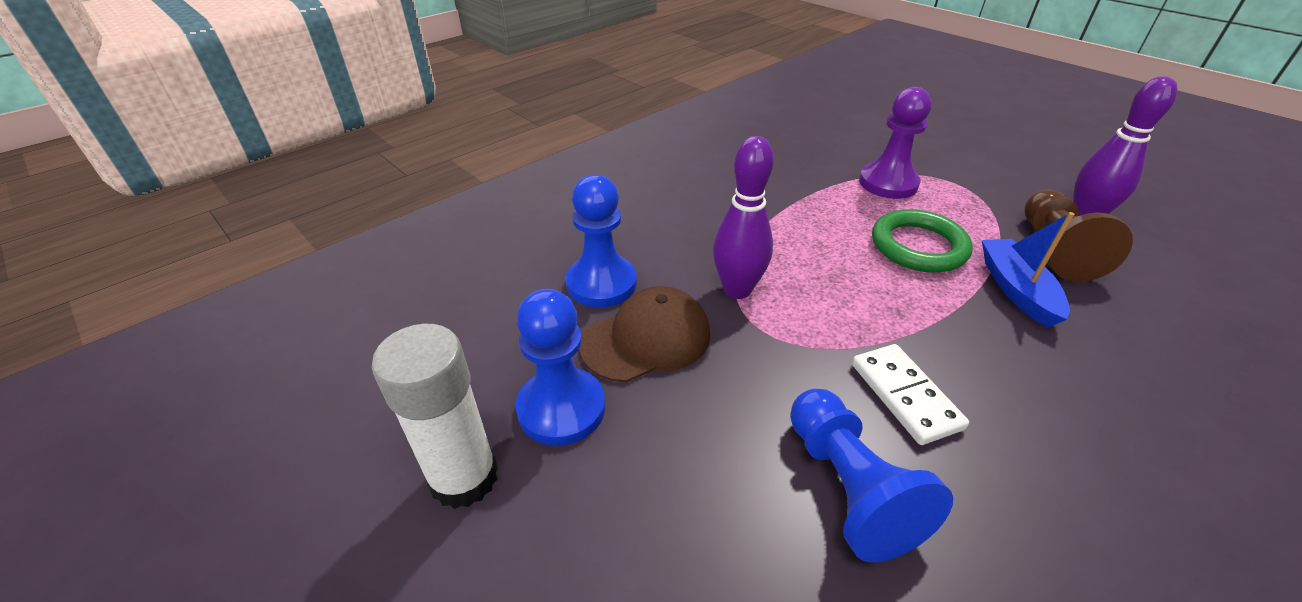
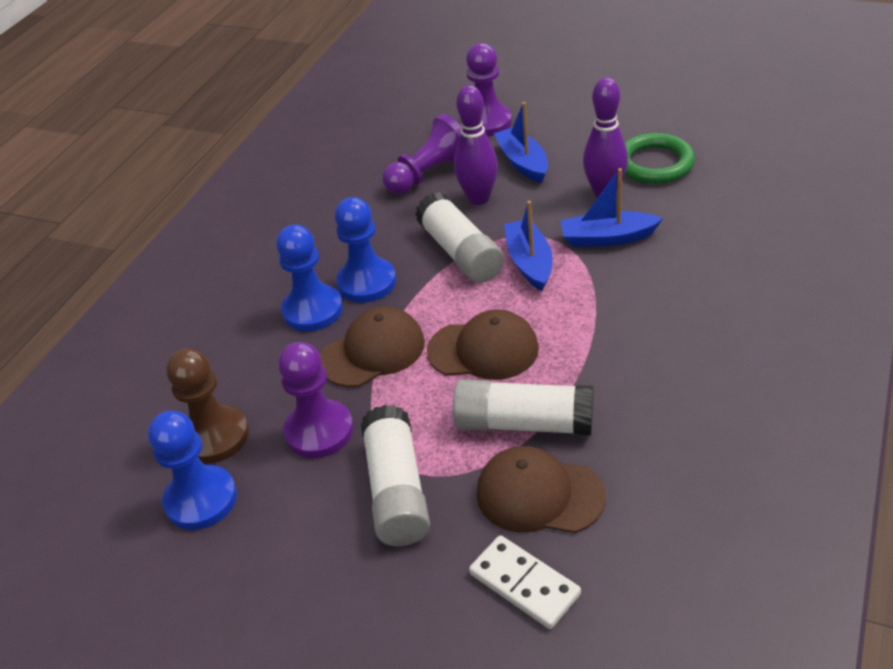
blue boat: [982,212,1074,328] = 1 -> [494,102,548,183] [504,201,553,291] [560,168,663,247] = 3
brown cap: [580,286,710,383] = 1 -> [320,306,425,387] [427,309,539,380] [477,446,606,533] = 3
purple pawn: [859,87,932,199] = 1 -> [278,342,354,458] [382,114,462,194] [466,43,512,137] = 3
white glue stick: [372,324,498,509] = 1 -> [361,405,430,546] [415,192,504,283] [453,379,593,435] = 3

